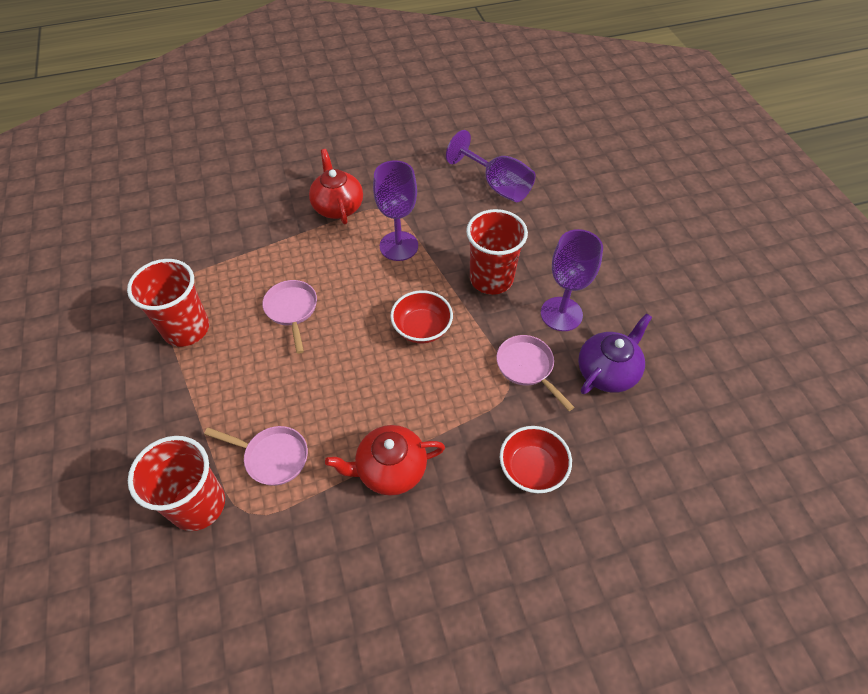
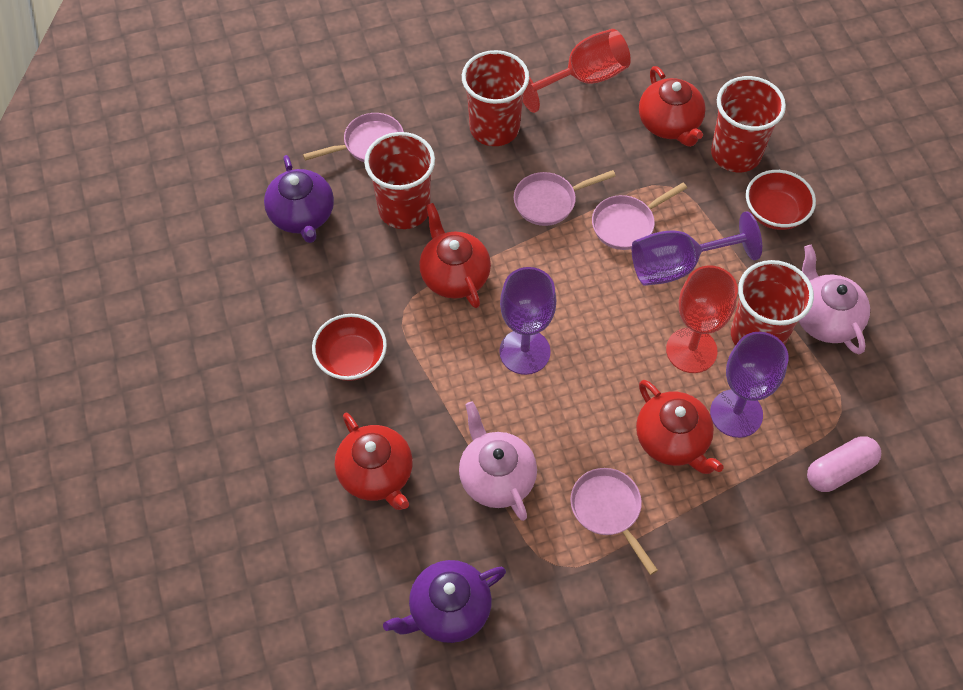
pink capsule: none = 0 -> [807,436,881,492] = 1
pink pan: [204,426,308,486] [262,280,317,354] [496,335,574,411] = 3 -> [303,113,404,162] [514,170,616,226] [570,468,658,575] [592,183,687,250] = 4
pink teapot: none = 0 -> [459,401,537,521] [799,245,870,354] = 2
purple teapot: [578,313,652,394] = 1 -> [264,155,334,243] [383,560,506,643] = 2
red cup: [127,259,209,347] [128,436,225,531] [466,209,528,295] = 3 -> [364,132,435,229] [462,50,529,146] [711,76,786,172] [731,260,814,346] = 4
red goblet: none = 0 -> [523,29,631,113] [666,265,738,373] = 2
red teapot: [309,149,363,224] [325,425,445,496] = 2 -> [335,413,413,510] [419,203,491,308] [636,380,724,474] [639,66,706,147] = 4

